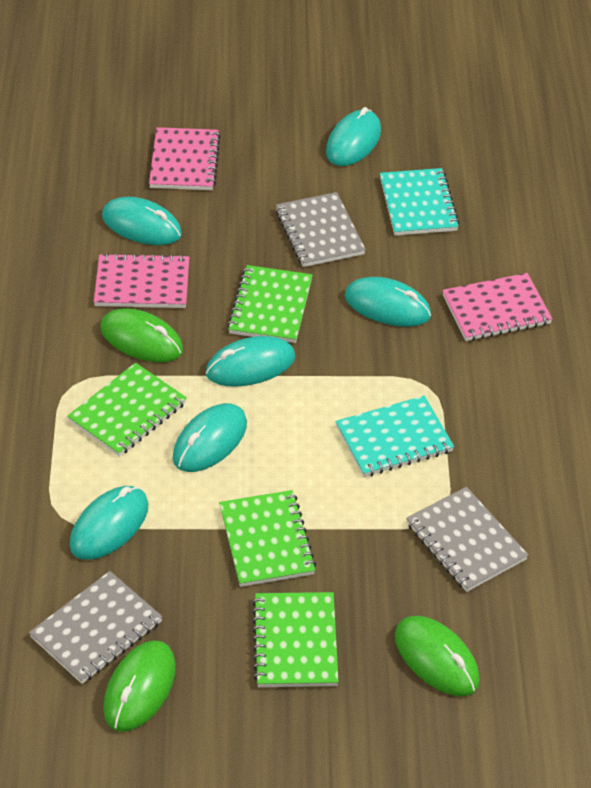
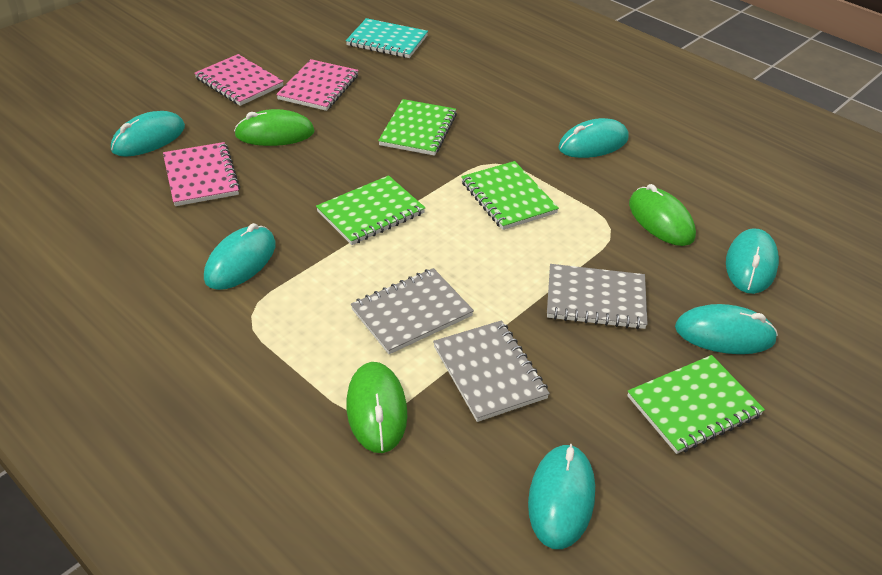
turquoise notebook: [336,396,454,477] [380,168,460,236] = 2 -> [346,18,428,58] = 1

